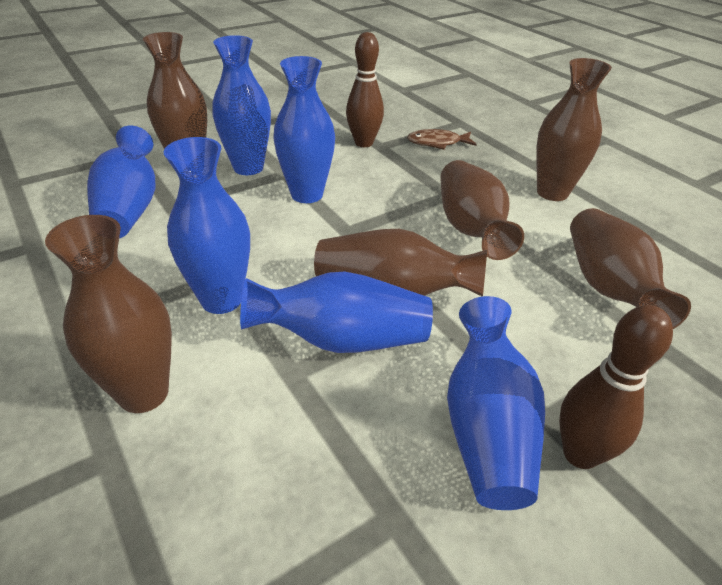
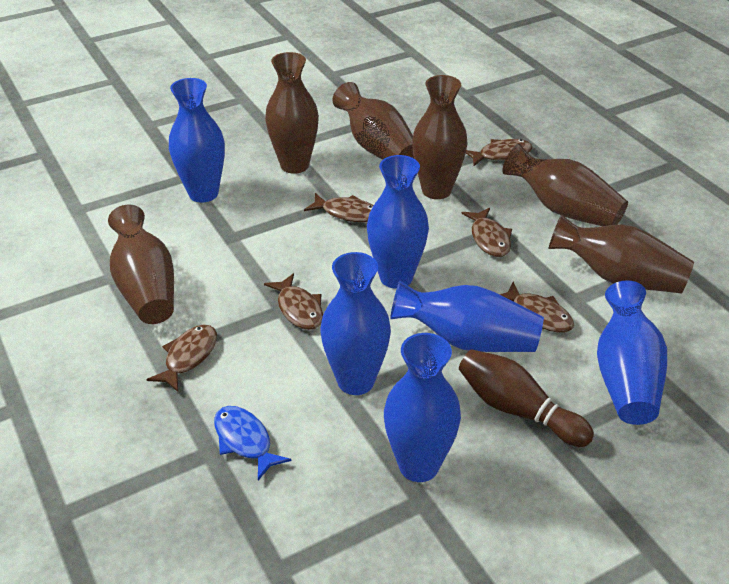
blue fish: none = 0 -> [214,406,291,480] = 1
brown bowling pin: [346,32,384,147] [559,305,673,469] = 2 -> [459,349,594,447] = 1
brown fish: [407,129,477,150] = 1 -> [147,324,217,392] [264,273,323,330] [304,193,374,222] [461,208,512,257] [466,139,533,166] [499,282,574,333] = 6

